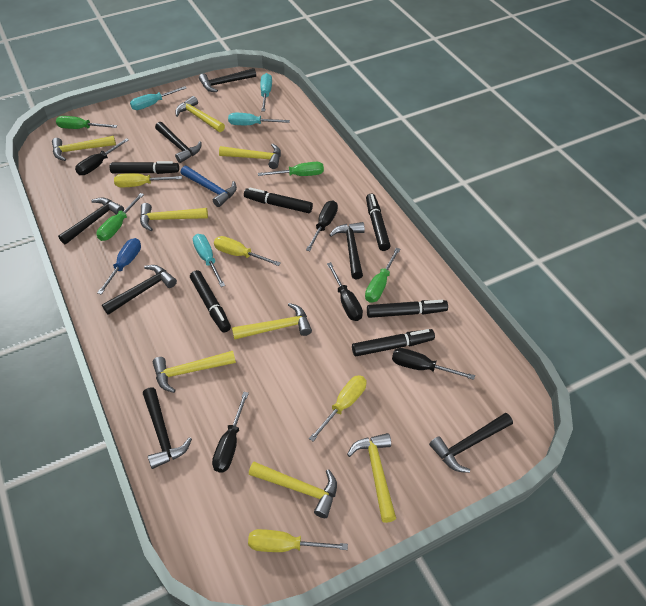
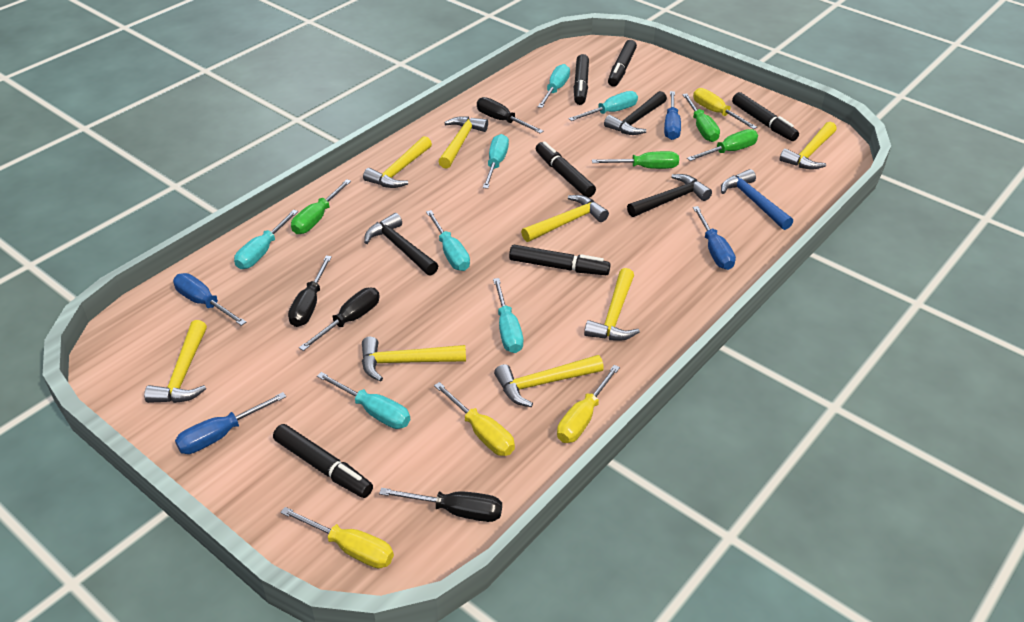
black hammer: [58,197,124,244] [102,265,177,315] [143,387,192,469] [155,122,202,163] [199,68,256,92] [329,222,365,279] [429,413,513,473] = 7 -> [364,213,438,275] [604,91,667,135] [627,174,712,217] = 3
black screwdriver: [75,138,129,175] [212,392,249,473] [306,200,338,251] [327,262,363,321] [392,348,475,380] = 5 -> [288,256,332,327] [299,288,380,351] [379,488,502,522] [477,97,544,134] = 4
blue screwdriver: [97,238,141,295] = 1 -> [173,273,246,326] [175,392,286,454] [664,91,681,140] [693,206,736,270] = 4
turquoise screwdriver: [130,86,187,110] [193,234,225,287] [228,113,290,125] [260,73,272,111] = 4 -> [234,210,298,269] [317,372,410,429] [426,210,470,271] [483,134,509,189] [493,278,523,353] [538,64,570,108] [568,91,638,121] = 7

